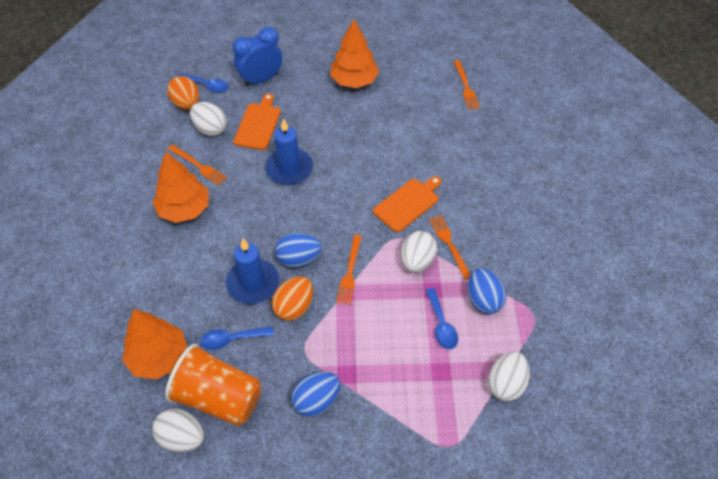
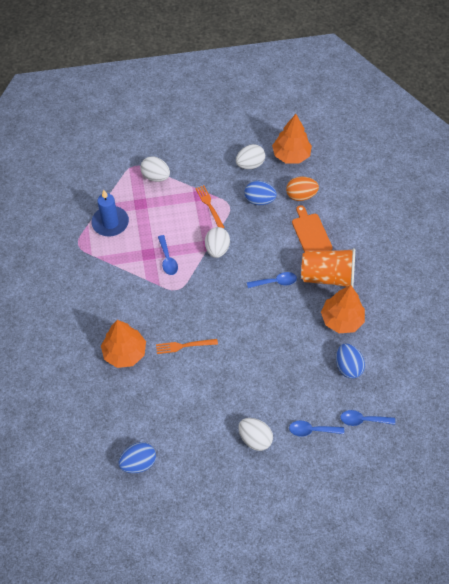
blue candle: [226,239,279,304] [265,118,313,185] = 2 -> [92,190,129,237] = 1
blue clock: [233,27,282,87] = 1 -> none = 0
blue spoon: [178,73,229,93] [200,327,274,350] [426,288,458,349] = 3 -> [158,235,178,275] [247,272,297,288] [289,420,344,437] [340,410,395,426] = 4
orange cutting board: [233,93,281,150] [373,176,441,232] = 2 -> [292,205,333,252] = 1
orange egg: [167,76,199,110] [272,276,313,321] = 2 -> [286,176,319,201] = 1
orange fork: [168,144,227,186] [336,235,362,305] [429,215,471,280] [454,60,480,110] = 4 -> [156,339,218,354] [195,185,225,228] = 2

